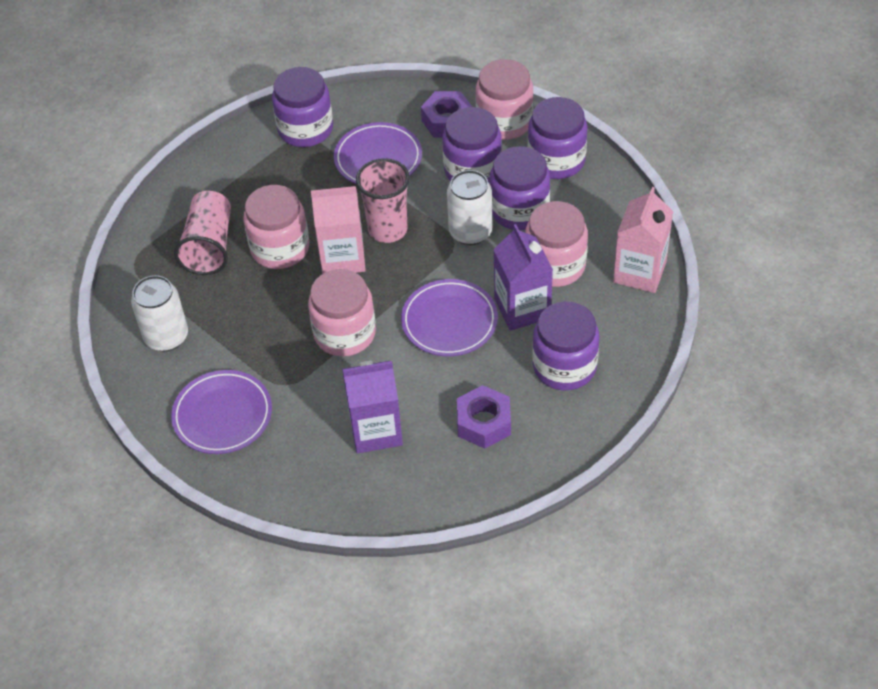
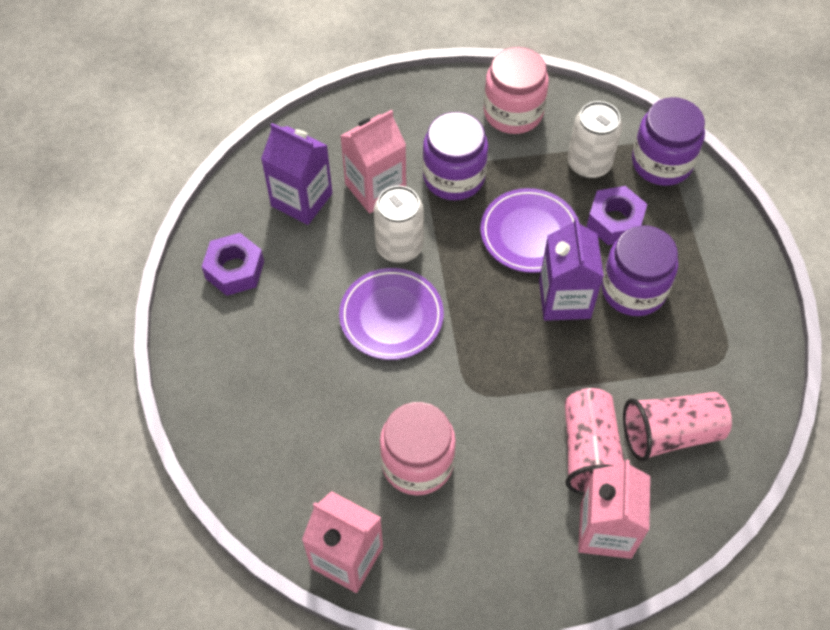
pink carton: [311,186,366,274] [613,187,673,293] = 2 -> [302,491,383,593] [341,110,406,214] [578,460,650,559] = 3
pink jar: [243,185,309,269] [308,269,376,356] [476,59,534,140] [525,201,588,287] = 4 -> [380,402,456,496] [484,47,549,134] = 2
purple jar: [272,67,333,147] [442,107,502,184] [490,146,550,230] [528,97,587,179] [532,301,600,390] = 5 -> [422,112,488,200] [601,225,678,316] [632,97,705,186] = 3
purple plate: [171,370,272,454] [334,122,422,184] [401,279,498,356] = 3 -> [339,268,444,360] [480,188,580,273] = 2

